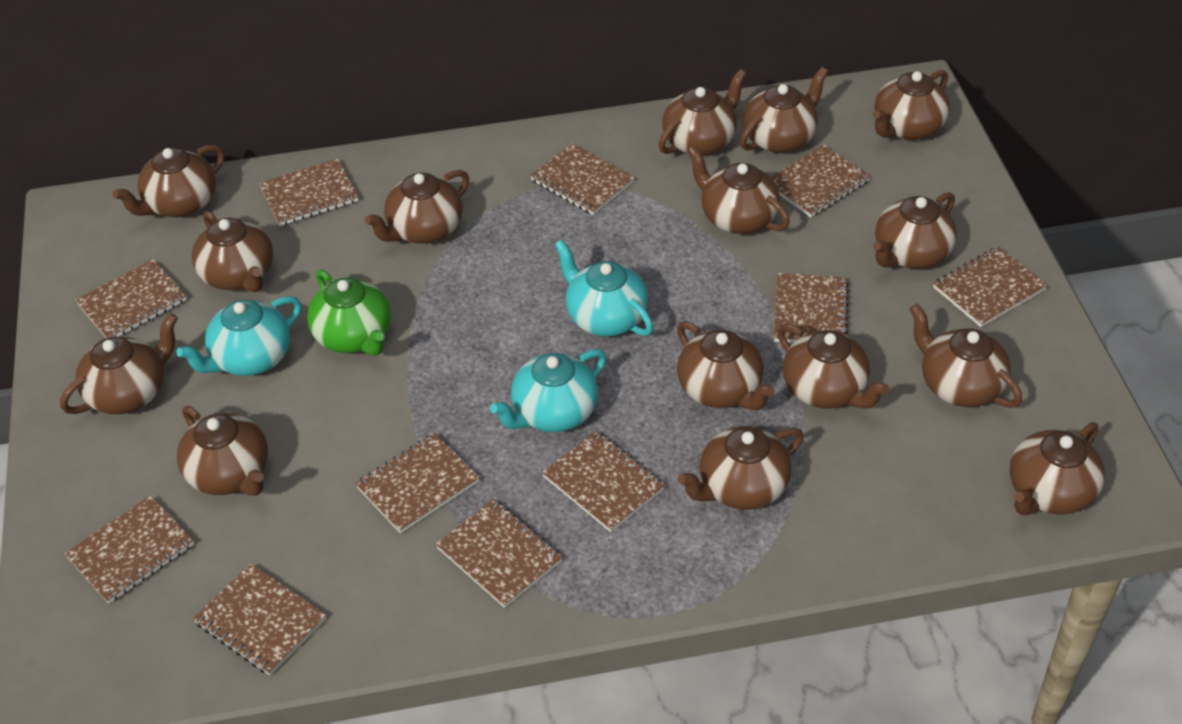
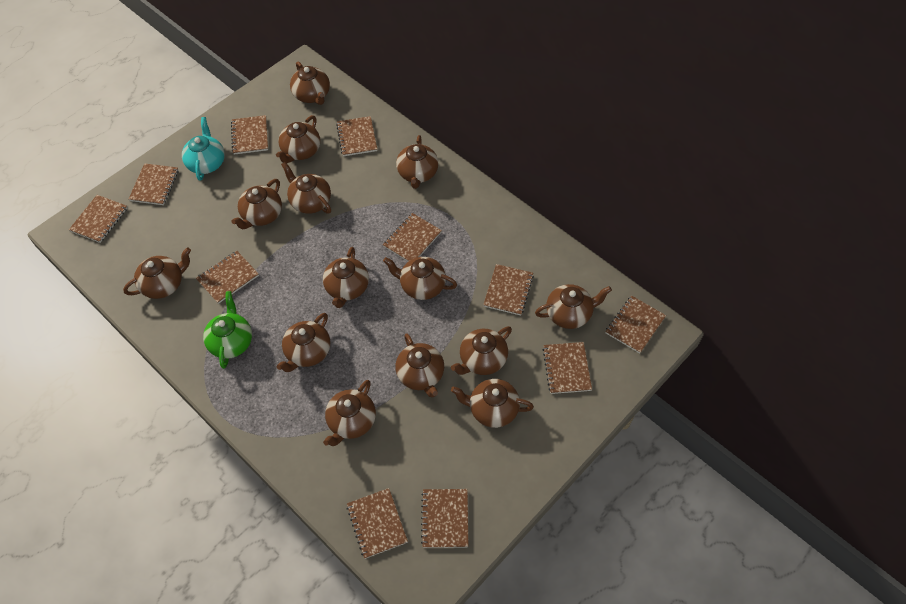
brown teapot: [60,313,178,414] [112,145,224,217] [177,406,268,496] [192,211,273,292] [365,170,469,244] [659,69,747,155] [677,321,775,410] [678,426,804,510] [687,146,790,234] [740,67,828,153] [777,324,889,409] [873,70,950,140] [873,192,957,269] [910,304,1022,408] [1010,422,1105,515] = 15 -> [123,248,191,299] [232,179,282,229] [276,115,320,163] [277,313,330,372] [281,162,331,214] [290,61,330,105] [323,247,369,308] [323,380,376,446] [383,257,457,300] [395,333,444,397] [396,135,438,189] [451,326,512,375] [451,379,534,428] [535,284,612,329] = 14
turquoise teapot: [176,296,302,376] [490,349,607,432] [554,239,653,336] = 3 -> [182,117,225,181] = 1

